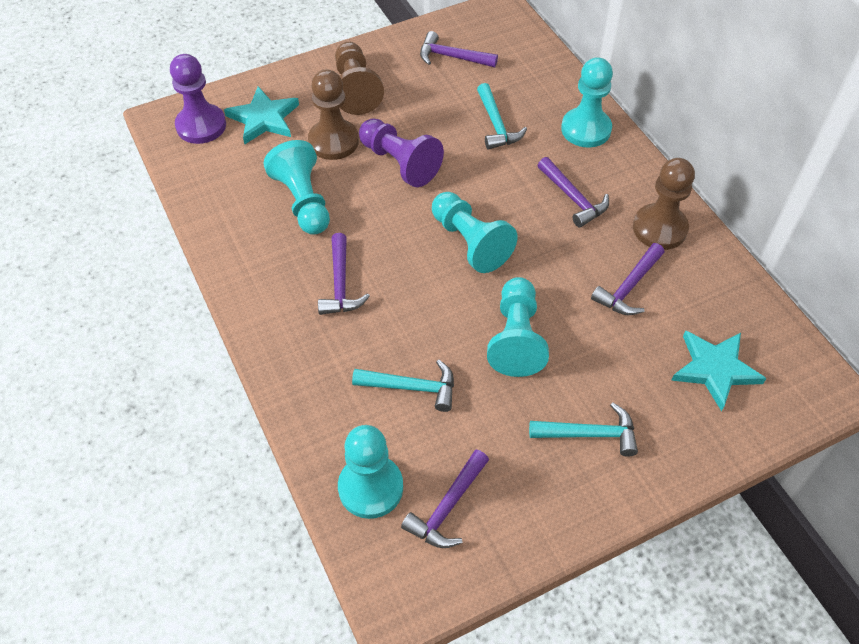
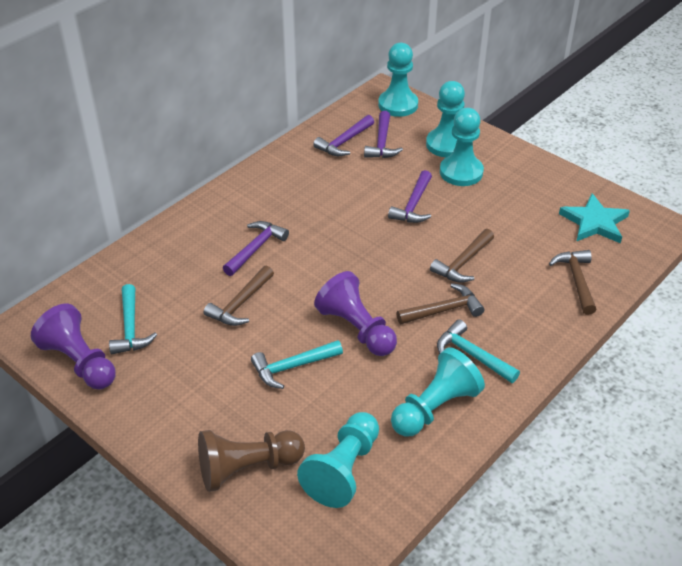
brown hammer: none = 0 -> [204,265,274,326] [396,283,484,324] [430,229,494,283] [549,250,596,315] = 4
brown pawn: [308,70,359,160] [335,42,384,115] [633,158,695,250] = 3 -> [198,430,305,492] = 1
purple hammer: [318,233,370,315] [401,450,489,548] [420,31,498,67] [537,157,609,228] [591,243,665,315] = 5 -> [223,221,289,276] [313,115,374,156] [364,111,403,158] [388,170,432,223] = 4
turquoise star: [224,86,299,144] [671,330,767,411] = 2 -> [559,193,630,243] = 1

